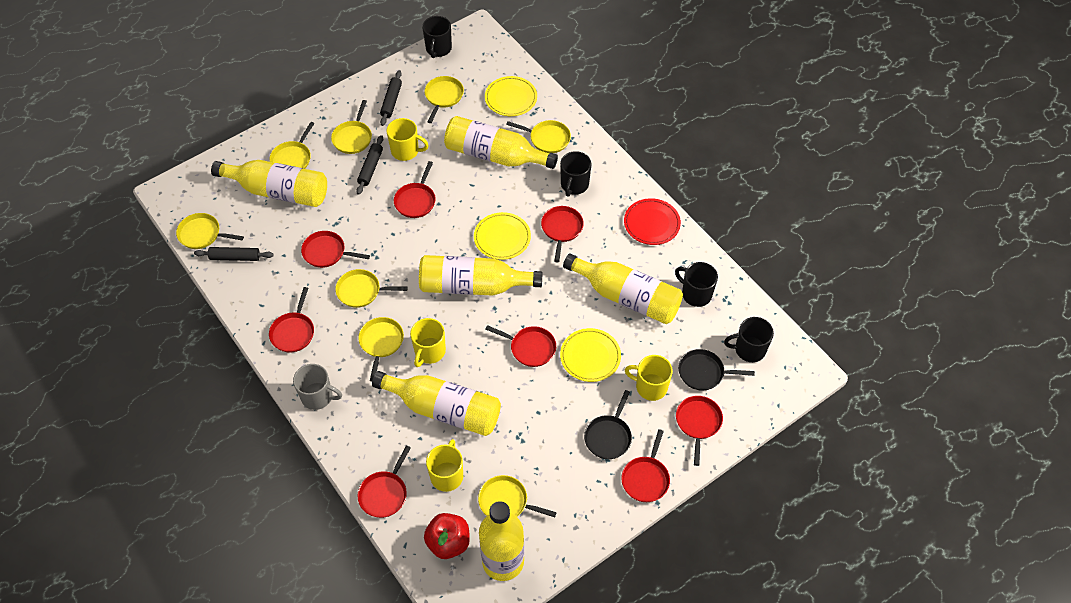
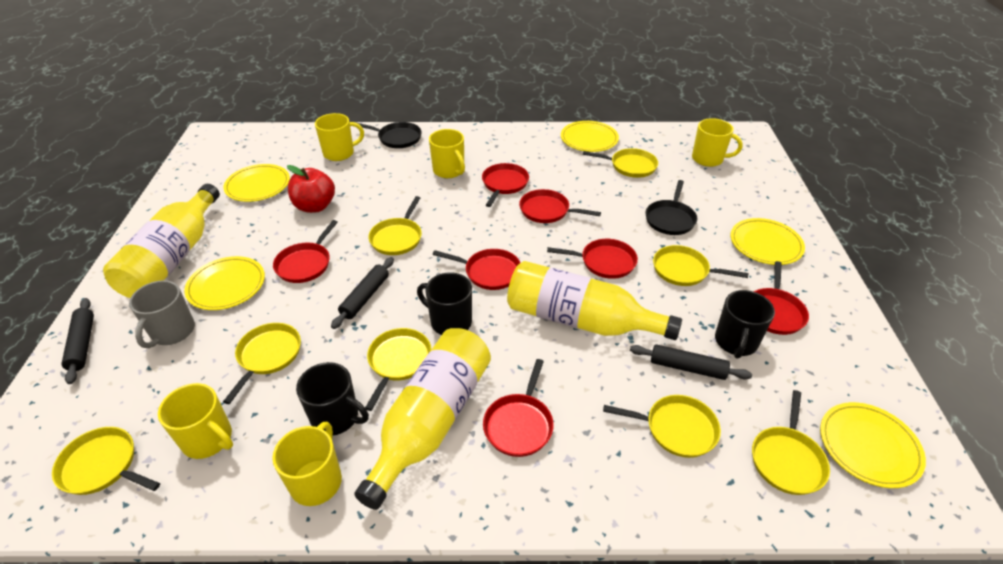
black mug: [422,16,452,58] [560,151,591,197] [675,262,718,307] [724,317,774,362] = 4 -> [296,362,369,435] [417,272,472,335] [715,290,775,359] = 3
red pan: [269,287,314,353] [301,231,370,268] [357,445,411,518] [394,161,436,218] [485,325,556,367] [541,206,584,263] [621,429,670,502] [676,396,723,466] = 8 -> [273,220,338,283] [433,249,521,290] [482,163,529,207] [483,359,554,457] [519,189,601,223] [547,239,638,279] [754,261,809,335] = 7
red plate: [624,198,681,245] = 1 -> none = 0
yellow bottle: [211,160,327,207] [372,371,501,436] [419,255,543,296] [444,116,558,169] [479,501,524,581] [563,253,683,324] = 6 -> [103,184,220,298] [354,328,491,510] [507,261,682,340] = 3
yellow mug: [387,118,429,161] [410,318,446,367] [426,439,463,492] [625,355,673,401] = 4 -> [158,383,233,459] [272,422,342,506] [315,113,364,161] [429,129,465,178] [692,118,743,167] = 5
yellow plate: [474,212,531,260] [485,76,537,116] [560,328,621,382] = 3 -> [184,256,265,310] [223,164,290,202] [561,121,619,152] [730,218,805,265] [820,402,926,488] = 5

